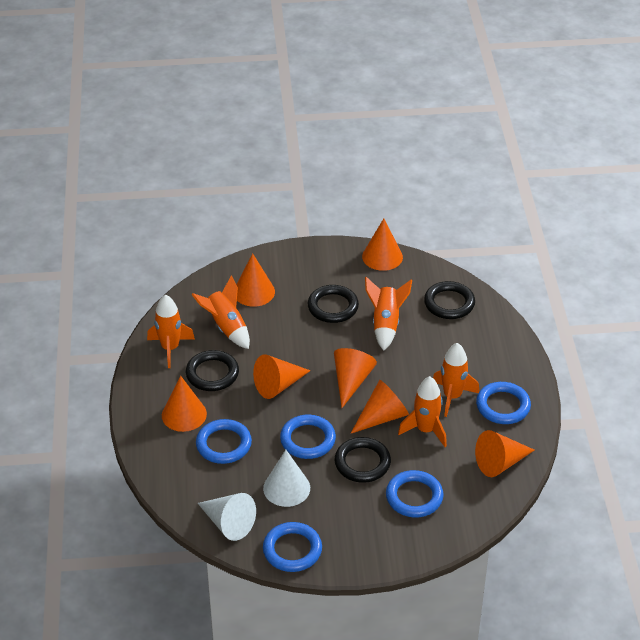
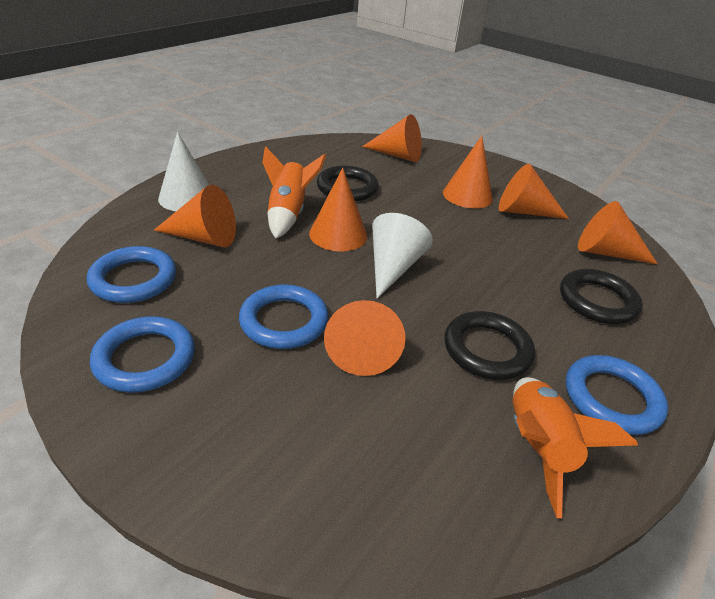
black ring: [186,350,239,391] [308,285,359,323] [334,437,391,483] [424,281,475,319] = 4 -> [317,166,379,201] [444,311,535,380] [560,269,643,324] = 3
blue ring: [196,419,252,464] [263,522,322,572] [280,415,336,459] [386,470,444,518] [476,382,531,424] = 5 -> [87,246,176,303] [90,316,195,393] [239,285,329,349] [566,355,668,435] = 4
orange rocket: [147,295,195,368] [191,276,250,349] [365,277,412,351] [398,376,447,447] [433,343,480,417] = 5 -> [263,147,326,239] [513,377,638,518] = 2

